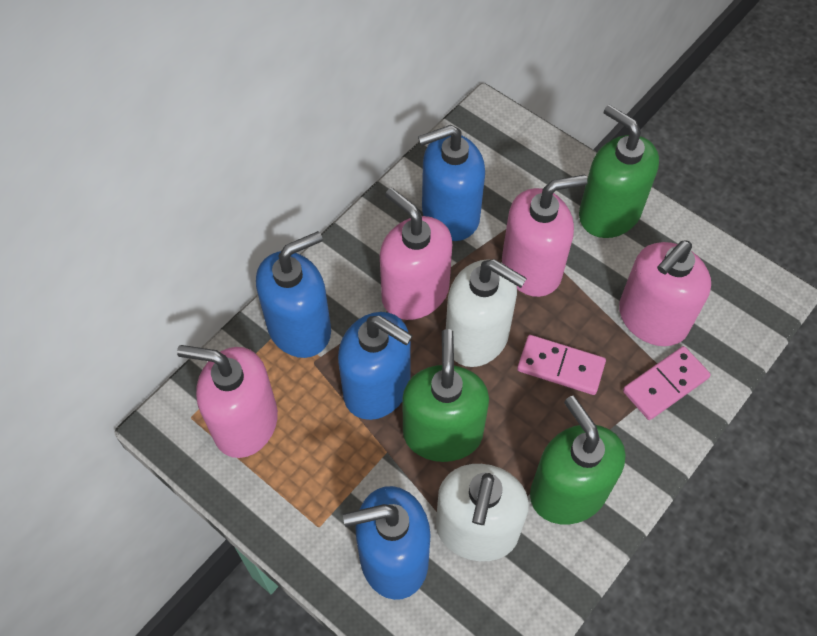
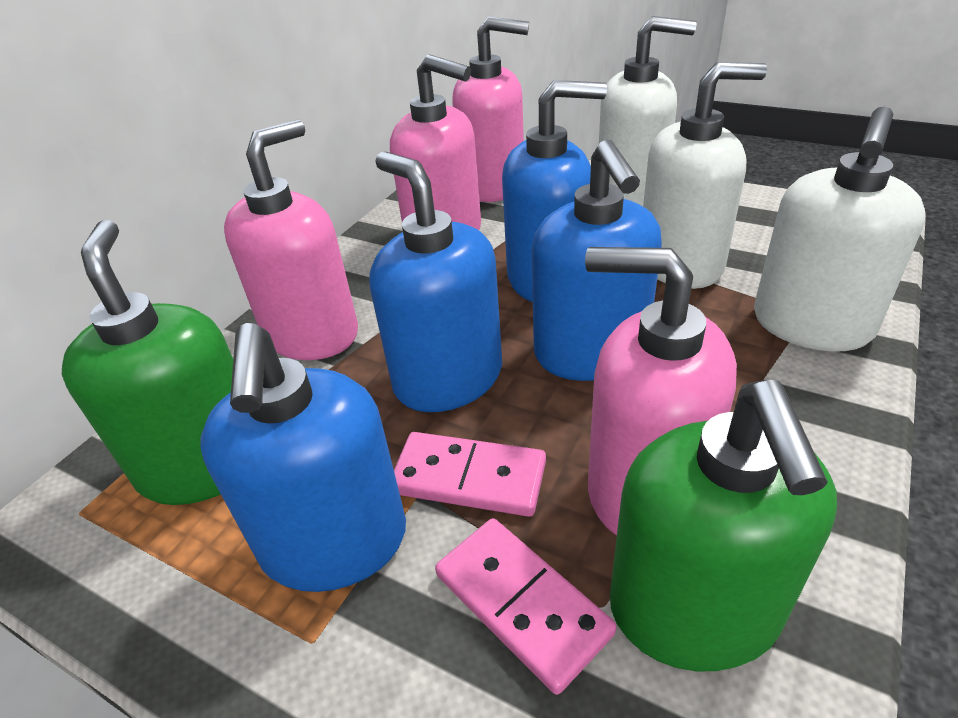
green soap dispenser: [402,329,489,462] [530,396,626,524] [579,105,659,238] = 3 -> [62,220,233,505] [610,380,837,671] = 2
white soap dispenser: [436,464,529,561] [446,259,527,367] = 2 -> [599,16,697,206] [643,62,767,289] [754,106,926,352] = 3

